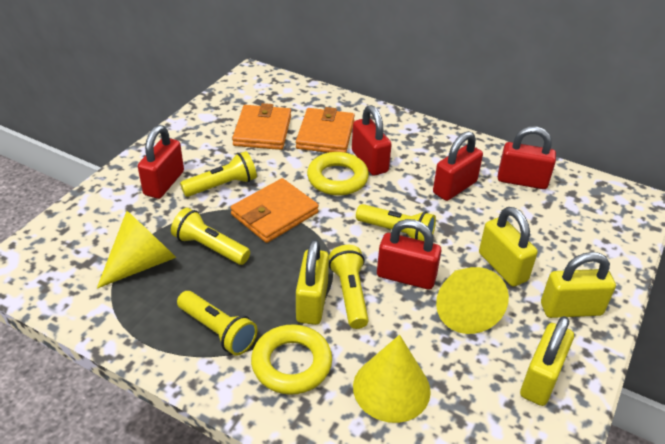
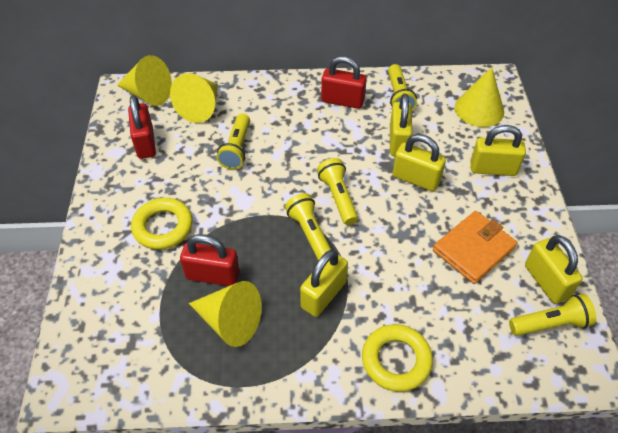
orange wallet: [230,178,319,243] [232,103,291,150] [296,107,355,153] = 3 -> [433,211,517,284] = 1
red padlock: [138,125,184,199] [352,105,392,176] [377,219,442,290] [433,131,483,201] [498,126,556,189] = 5 -> [128,95,156,159] [180,234,239,286] [321,56,367,109] = 3
yellow cone: [97,211,176,289] [353,335,431,423] [436,267,509,334] = 3 -> [117,55,172,106] [170,73,218,123] [189,281,262,347] [455,67,504,127] = 4
yellow padlock: [296,240,329,325] [479,207,538,287] [520,316,574,406] [541,252,616,318] = 4 -> [300,250,348,317] [390,94,412,156] [393,134,446,191] [470,125,526,176] [525,235,583,304] = 5

